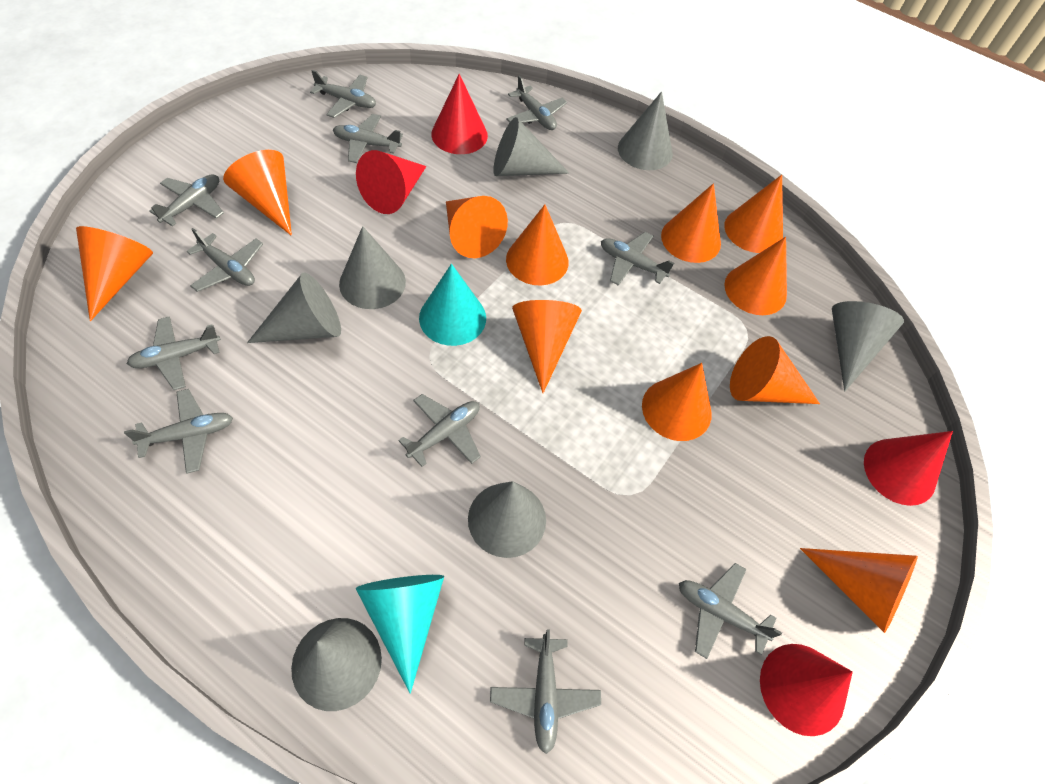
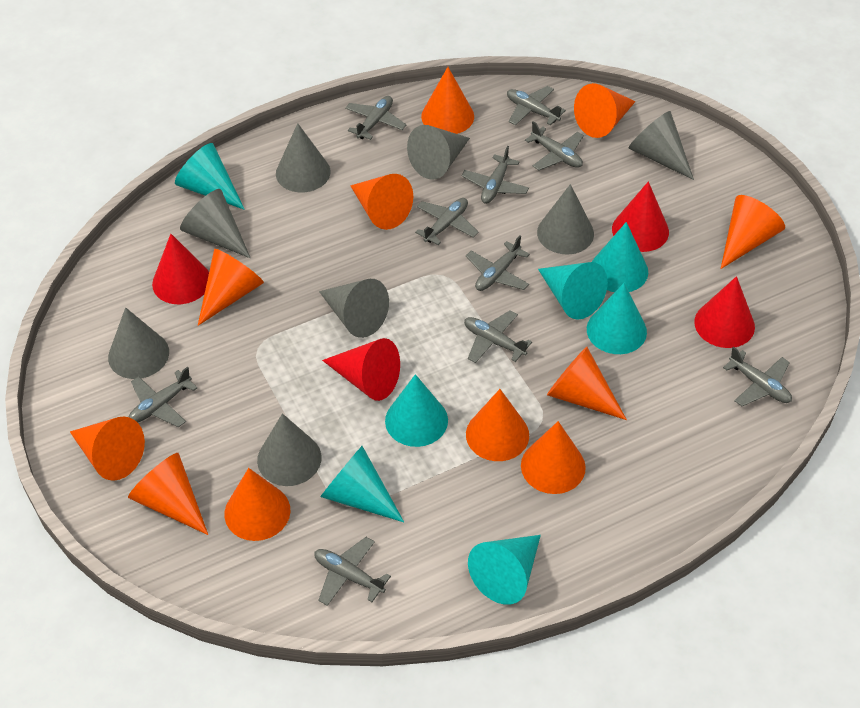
grey cone: [247,272,341,343] [291,618,382,711] [339,226,406,309] [468,481,546,558] [493,117,569,176] [618,92,673,170] [832,301,904,392] = 7 -> [108,307,169,379] [180,189,251,258] [257,413,321,486] [276,123,331,192] [319,279,389,338] [407,125,470,180] [537,184,594,255] [629,111,694,180] = 8
grey plane: [124,389,233,474] [127,316,221,390] [149,174,224,226] [186,228,263,292] [310,70,376,118] [333,114,403,163] [398,394,481,467] [490,629,601,754] [506,75,567,130] [601,232,674,286] [679,563,782,659] = 11 -> [129,367,197,427] [314,537,391,606] [345,96,406,140] [415,198,479,245] [462,146,529,204] [464,310,532,363] [466,236,530,291] [507,86,566,125] [525,121,584,170] [723,346,792,406] = 10
turquoise cone: [355,575,444,694] [419,264,486,346] = 2 -> [175,143,245,210] [320,446,404,522] [385,374,448,447] [468,535,541,605] [538,262,608,320] [587,283,647,354] [592,222,648,292] = 7

